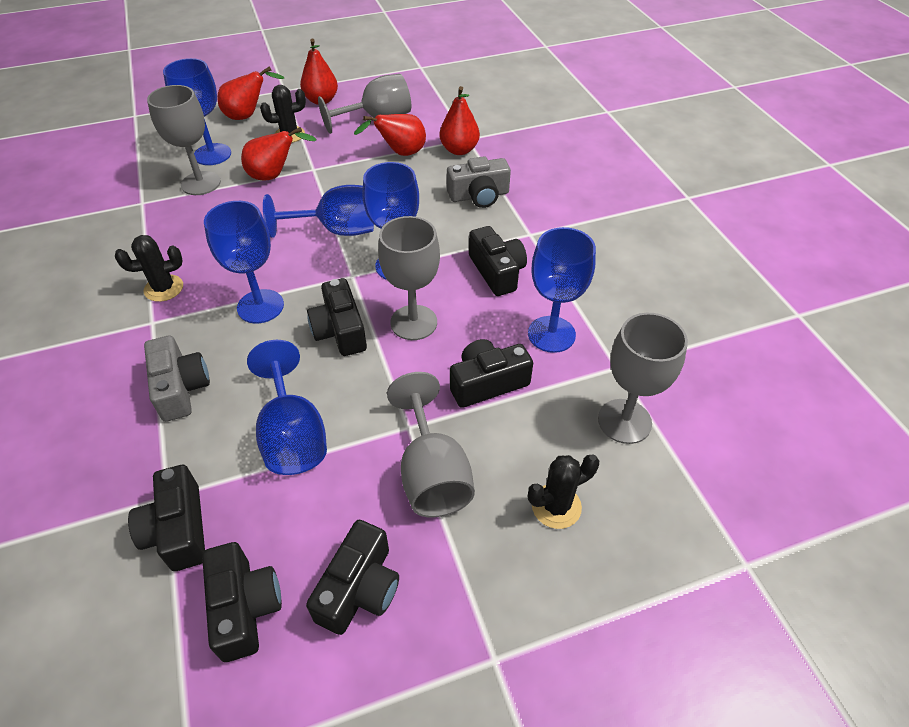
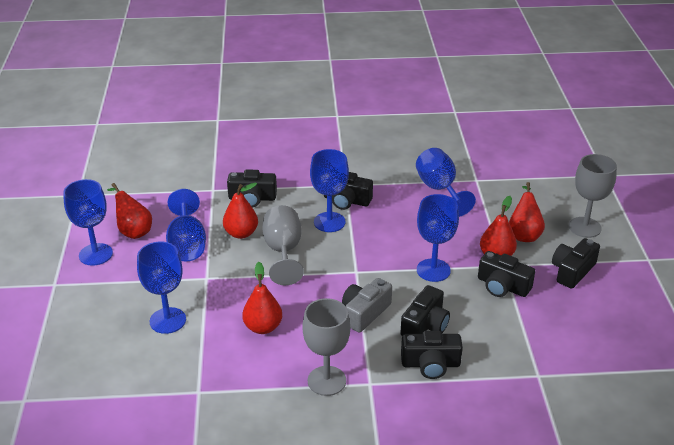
black cactus: [115,235,183,302] [260,85,306,143] [528,455,599,529] = 3 -> none = 0
grey camera: [144,336,210,422] [447,156,511,208] = 2 -> [342,278,392,333] = 1
grey goblet: [147,85,221,195] [318,74,411,134] [378,216,440,340] [387,372,475,517] [598,313,688,444] = 5 -> [262,205,304,285] [302,298,350,396] [569,154,617,238] = 3

